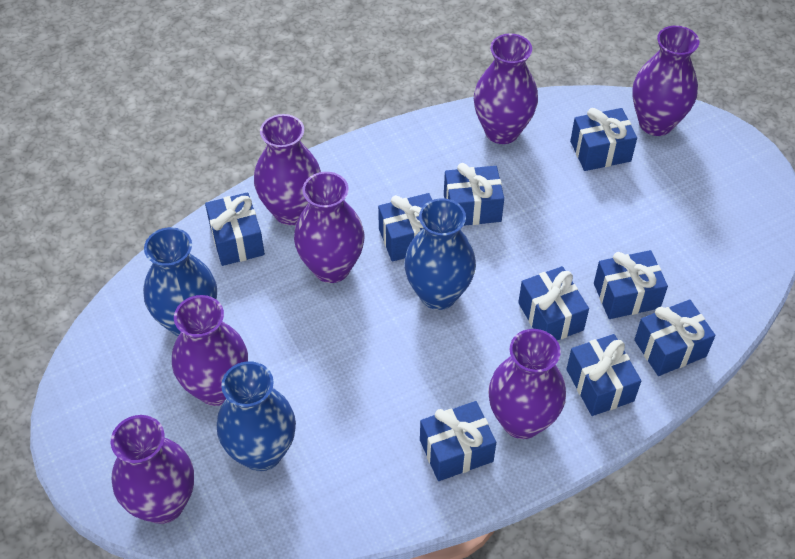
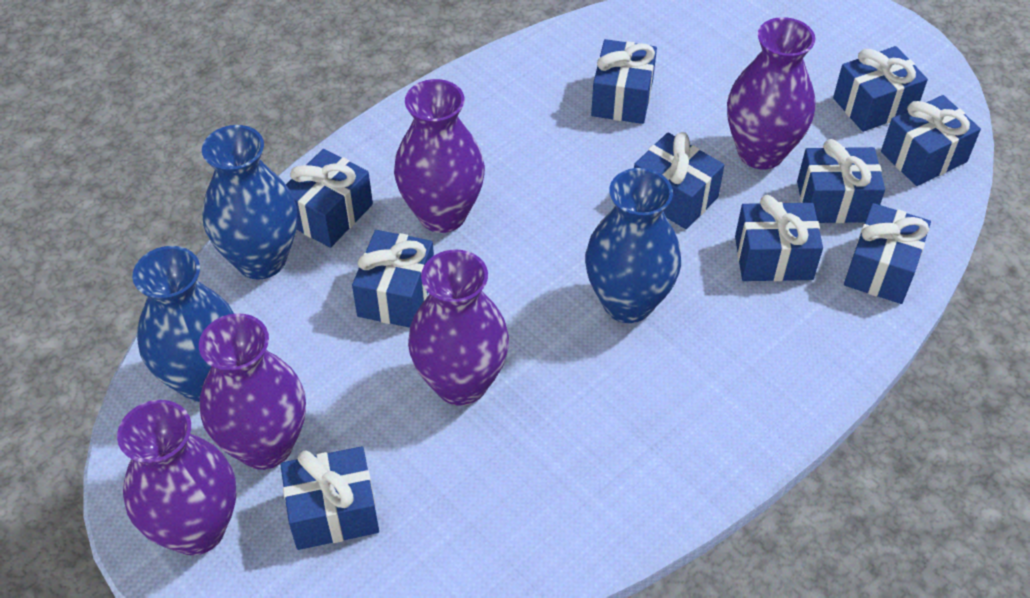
blue gift: [205,192,265,266] [378,193,432,261] [420,401,496,481] [444,163,504,226] [518,266,589,340] [566,334,641,416] [570,108,637,171] [594,250,668,319] [634,299,715,376] = 9 -> [280,446,379,550] [286,149,373,248] [352,230,434,328] [591,39,657,124] [634,132,724,229] [735,195,823,281] [797,139,885,223] [833,46,928,132] [844,203,931,304] [881,95,981,186] = 10
purple vase: [110,415,194,524] [172,295,248,406] [254,114,321,225] [294,172,365,283] [474,33,538,144] [488,329,566,439] [632,25,699,136] = 7 -> [117,400,236,555] [199,313,306,470] [394,79,485,233] [408,250,509,406] [727,17,816,169] = 5

